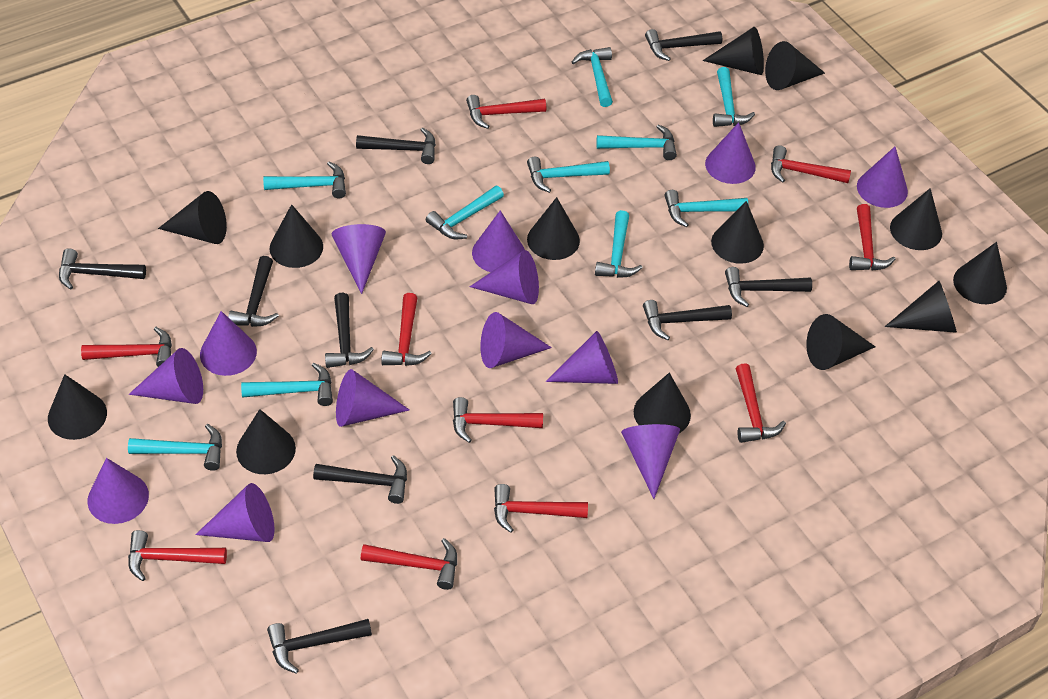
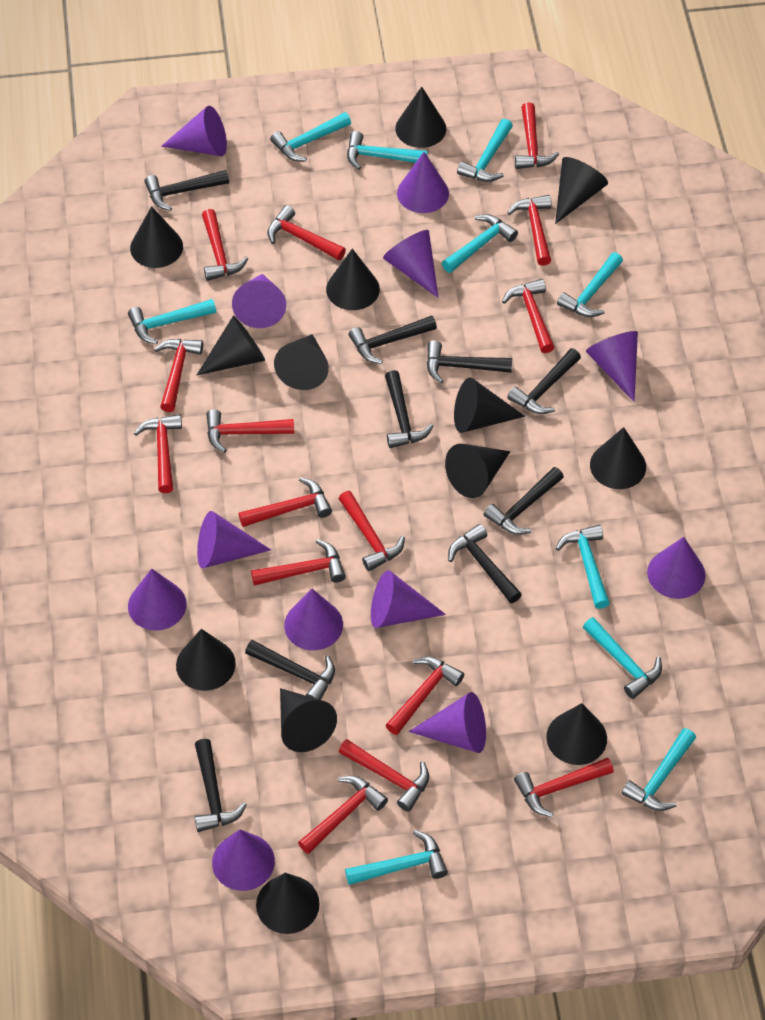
purple cone: [88,458,149,524] [129,348,203,404] [195,483,275,542] [200,311,257,376] [332,224,386,294] [336,369,409,427] [470,250,539,304] [472,210,525,272] [480,312,552,368] [546,331,618,384] [621,424,680,499] [705,122,756,184] [857,147,908,208] = 13 -> [128,568,187,631] [161,106,227,156] [197,511,271,569] [212,829,275,891] [232,274,286,328] [284,589,343,650] [371,570,446,628] [383,230,439,298] [397,152,449,213] [408,692,486,753] [586,331,638,402] [647,537,706,599] = 12
red hammer: [81,327,172,367] [128,530,227,581] [361,538,457,590] [381,293,432,366] [453,397,543,443] [466,95,546,129] [494,484,588,533] [735,364,786,443] [771,145,851,183] [849,204,895,271] = 10 -> [134,414,182,493] [154,339,203,412] [202,209,248,281] [206,409,294,453] [239,477,332,527] [251,539,346,586] [267,205,346,260] [298,776,388,854] [338,491,405,571] [339,739,429,812] [386,657,464,735] [502,279,554,353] [507,195,552,266] [514,758,614,817] [515,102,559,169] = 15

